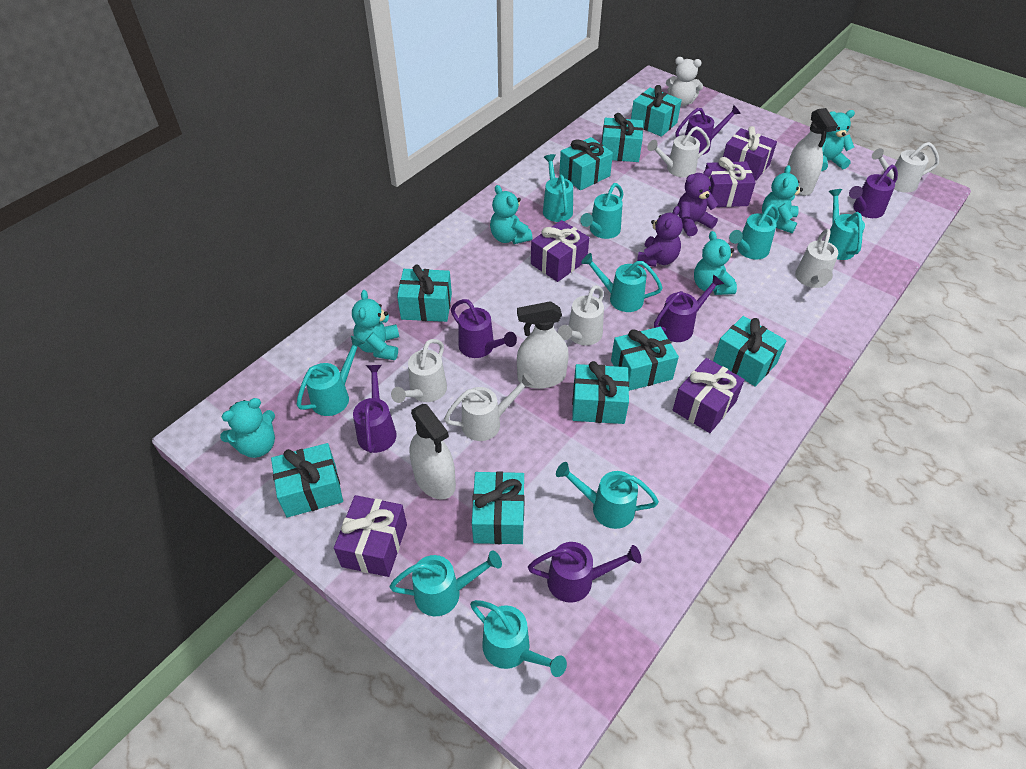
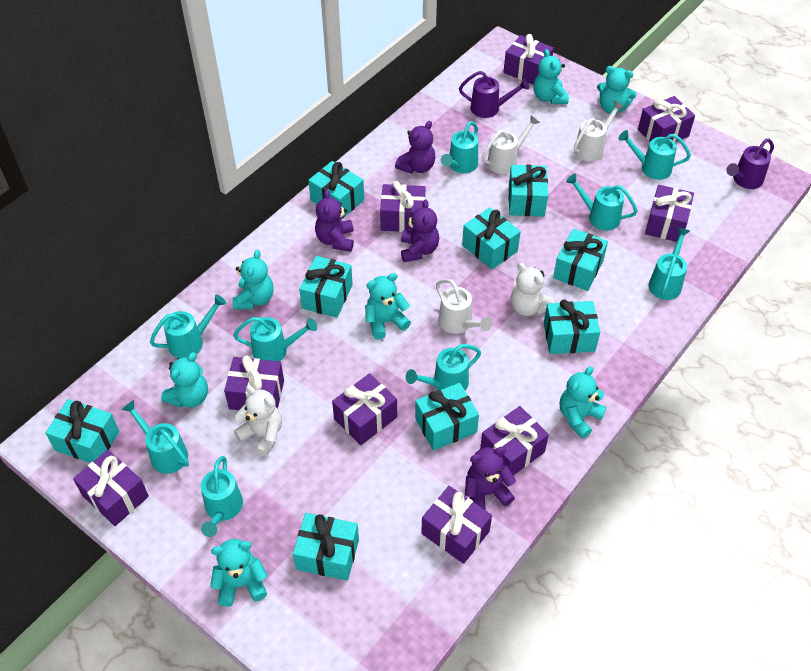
purple gift: [334,495,407,577] [531,220,589,282] [673,358,745,433] [705,157,756,207] [723,126,777,181] = 5 -> [73,450,149,526] [224,355,284,410] [332,373,397,445] [380,181,425,232] [421,486,492,564] [480,406,549,475] [504,34,554,85] [638,96,695,142] [645,185,694,242] = 9
purple teddy bear: [637,206,683,267] [677,168,718,237] = 2 -> [315,190,354,252] [395,121,436,174] [401,199,439,262] [465,447,516,510] = 4
purple watering can: [353,365,397,453] [451,299,517,358] [528,542,642,603] [654,274,724,342] [676,105,741,155] [849,165,898,218] = 6 -> [459,71,529,118] [726,138,774,189] = 2
turquoise teddy bear: [220,398,275,458] [352,290,399,360] [490,185,532,244] [694,231,737,295] [762,165,803,233] [821,110,855,171] = 6 -> [161,352,208,408] [210,539,268,607] [233,250,274,310] [365,273,411,340] [533,49,569,104] [560,366,606,439] [597,66,637,114] = 7
white spray bottle: [410,404,456,500] [517,301,569,389] [787,108,838,196] = 3 -> none = 0
white teddy bear: [666,57,703,106] = 1 -> [234,385,282,457] [511,263,554,316] = 2
white watering can: [391,339,447,403] [444,373,534,441] [558,285,604,345] [647,126,710,177] [795,229,838,288] [872,142,939,193] = 6 -> [436,279,492,334] [482,115,540,174] [574,101,624,162] = 3

